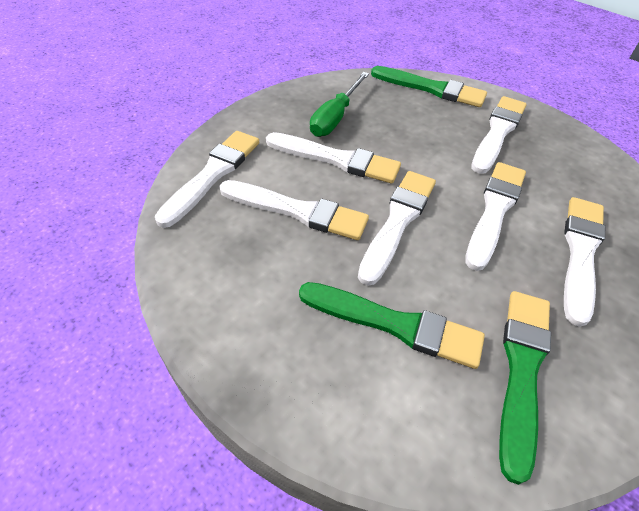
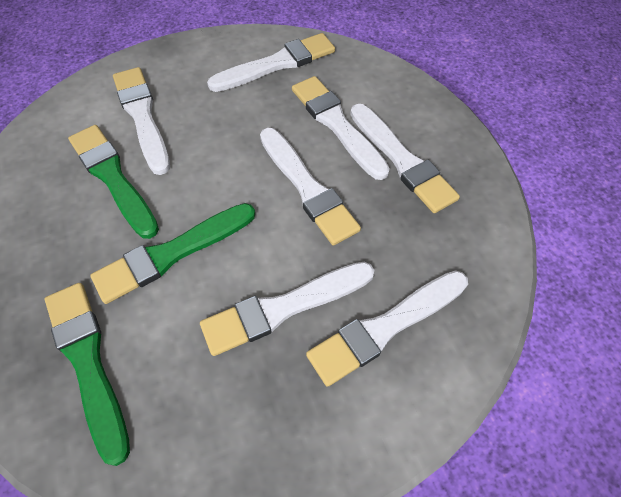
green screwdriver: [310,72,369,137] = 1 -> none = 0

